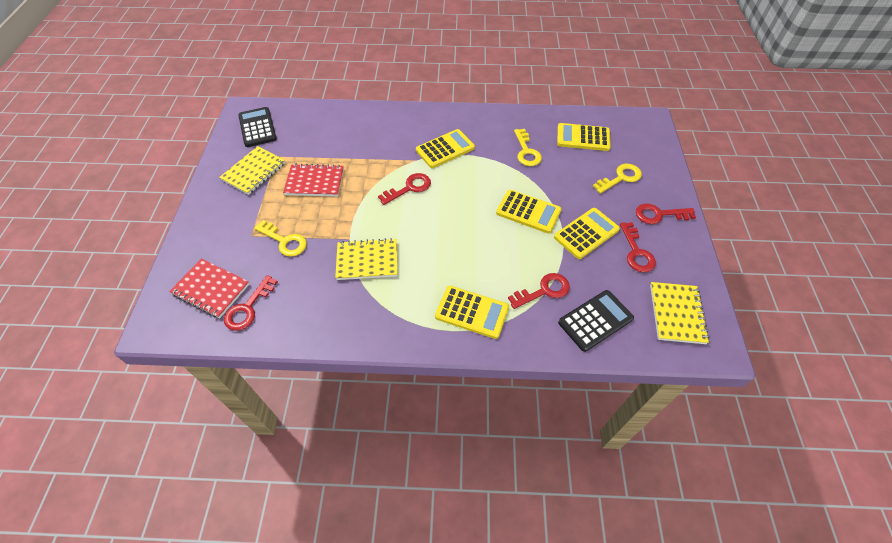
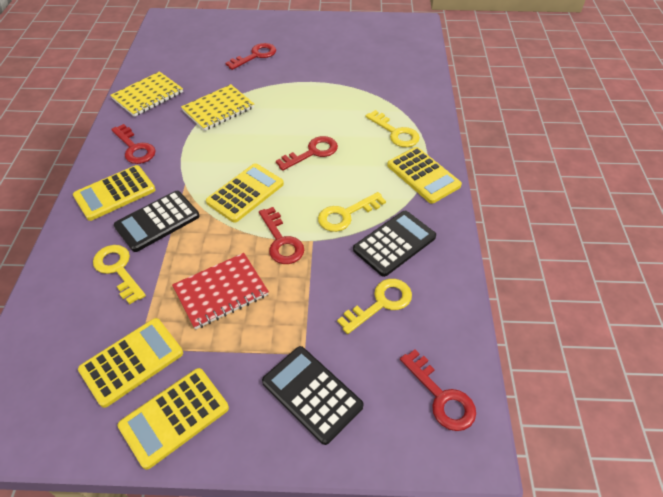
black calculator: [238,107,277,147] [558,290,634,352] = 2 -> [114,191,200,252] [262,346,364,445] [353,211,436,277] = 3
red notebook: [169,259,249,318] [283,164,344,197] = 2 -> [172,253,269,330] = 1
yellow key: [254,220,307,257] [514,129,542,166] [593,164,642,194] = 3 -> [93,245,146,304] [318,192,386,232] [337,279,412,334] [366,110,420,147] = 4
yellow notebook: [219,146,285,195] [335,238,397,280] [650,282,709,344] = 3 -> [110,71,183,117] [181,84,254,131] = 2

